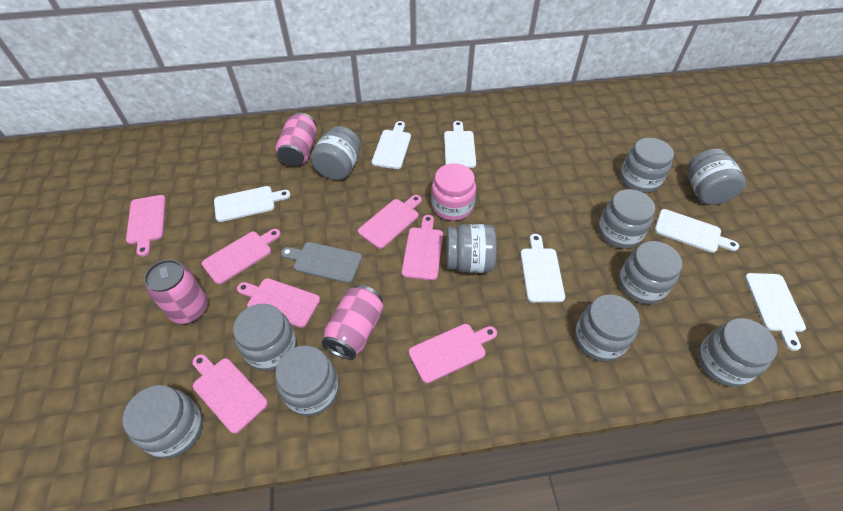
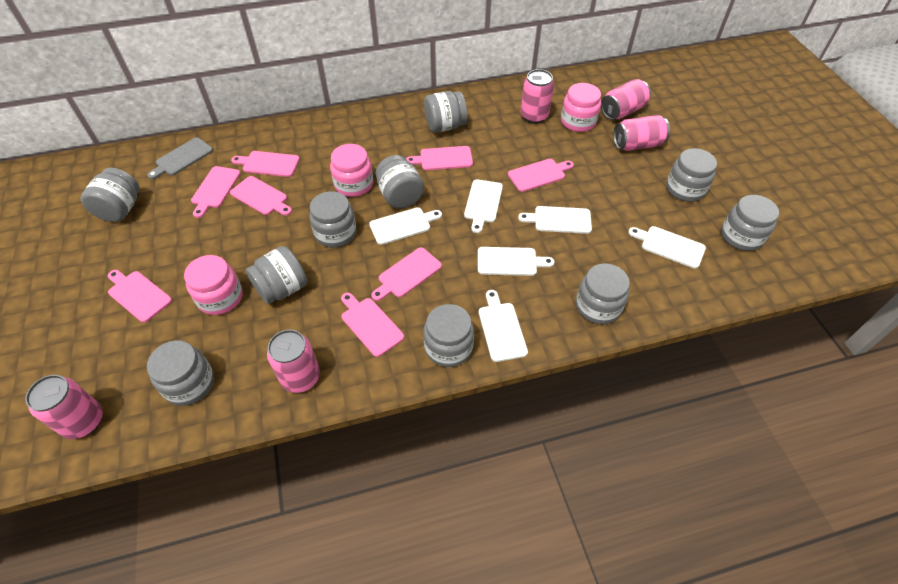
grey jar: [122,385,203,458] [233,304,297,371] [275,345,339,416] [311,126,361,180] [446,224,497,273] [575,295,640,362] [598,189,655,249] [618,241,683,304] [620,138,674,193] [687,149,746,205] [697,318,778,387] = 11 -> [81,168,140,222] [147,340,214,406] [246,246,307,304] [309,191,356,248] [375,155,424,209] [423,304,474,367] [424,91,467,133] [576,264,630,324] [666,148,717,202] [721,195,779,251] = 10
pink can: [144,259,208,324] [275,112,317,167] [322,285,384,360] = 3 -> [25,375,103,439] [267,330,320,393] [521,69,554,124] [601,79,651,120] [613,115,670,151] = 5
pink cutting board: [126,195,166,257] [192,354,268,434] [202,229,281,284] [237,278,320,328] [358,195,422,249] [402,215,443,281] [409,324,497,383] = 7 -> [108,270,172,323] [191,166,241,218] [230,176,292,216] [231,151,300,177] [341,293,404,357] [371,248,442,301] [406,146,473,170] [508,159,574,192] = 8
pink jar: [431,163,476,221] = 1 -> [184,255,242,315] [330,144,373,197] [561,83,601,132] = 3

